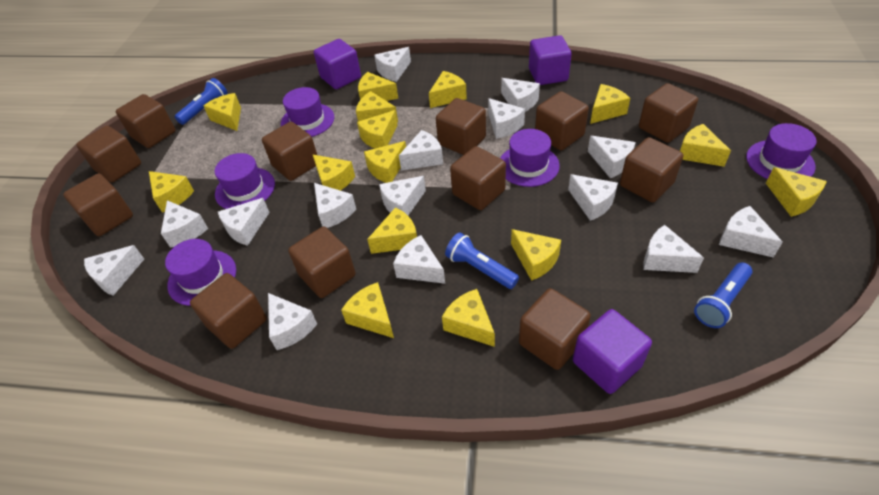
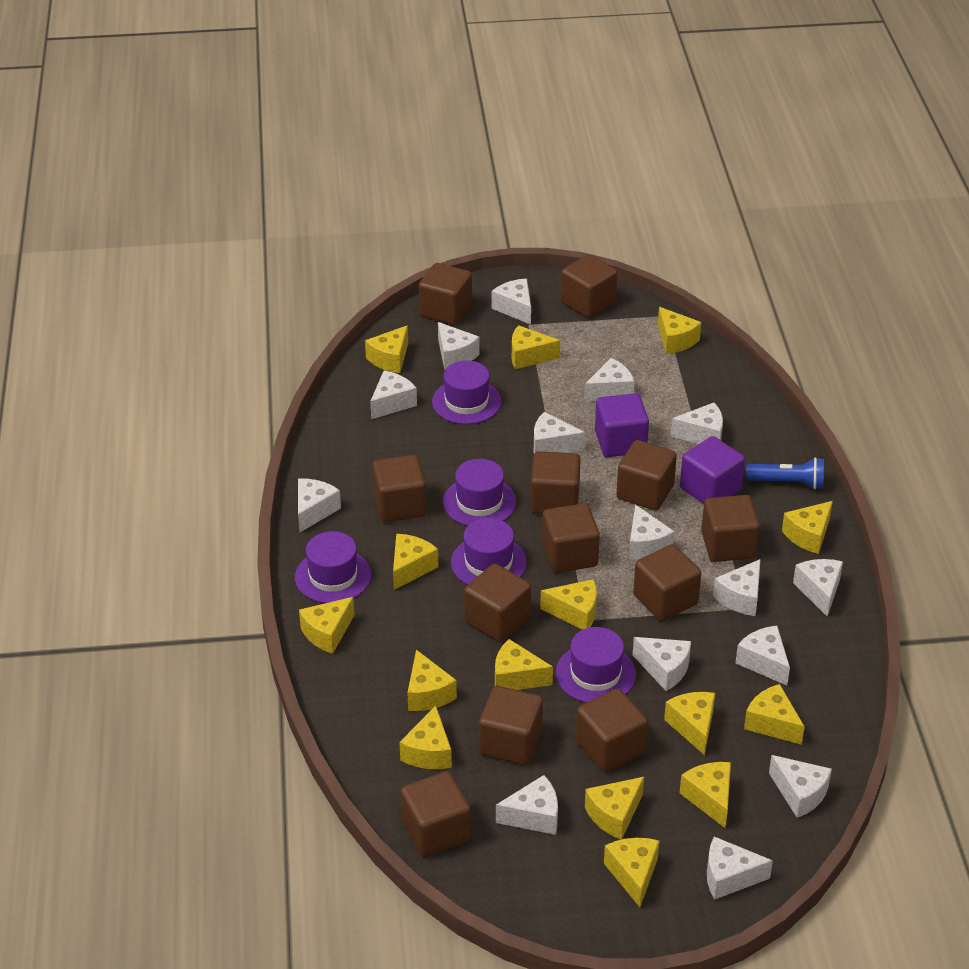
blue flashlight: [175,78,228,125] [445,232,519,289] [694,262,753,328] = 3 -> [746,457,824,489] = 1
purple cube: [314,39,361,89] [529,35,572,85] [573,309,652,394] = 3 -> [595,393,649,457] [680,436,745,504] = 2

